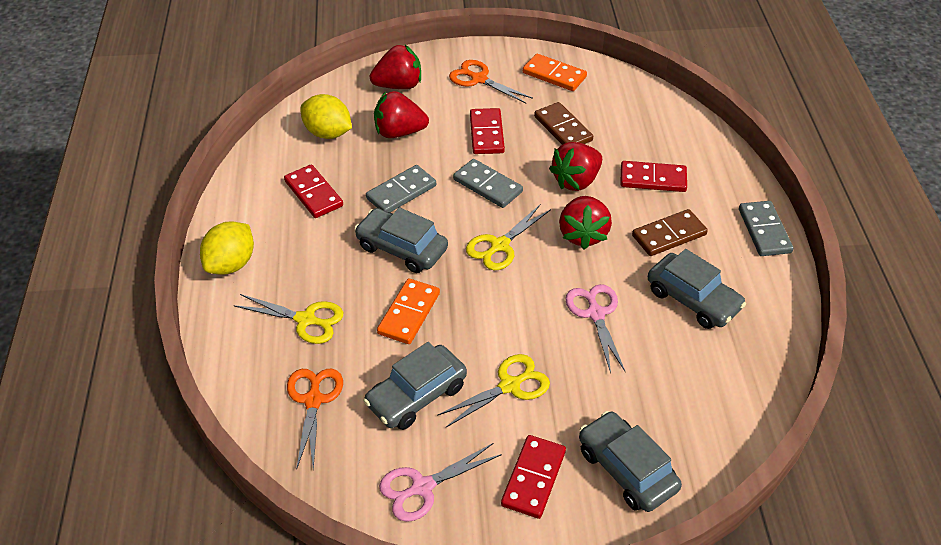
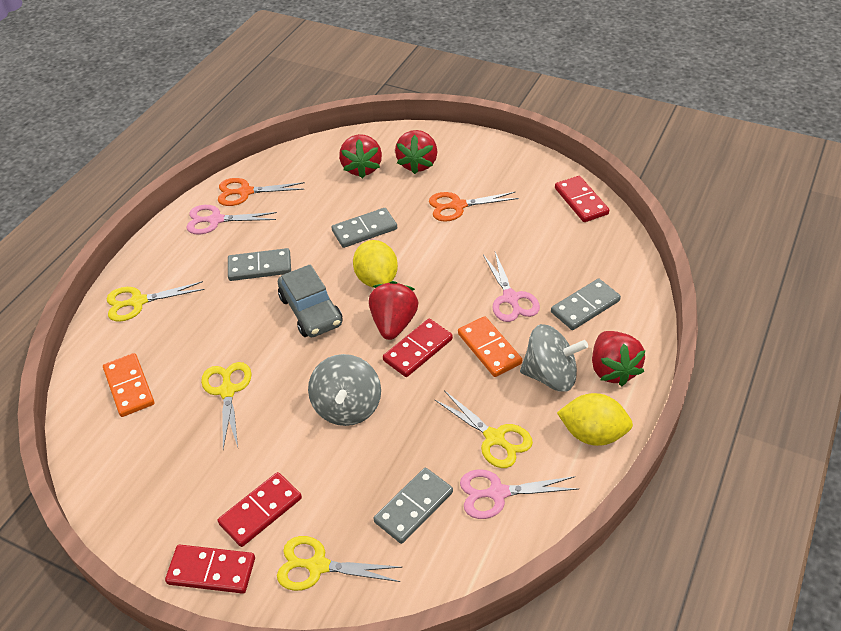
brown domino: [534,102,593,145] [632,209,708,256] = 2 -> none = 0
grey car: [354,207,448,273] [364,342,467,430] [579,411,682,512] [648,249,746,329] = 4 -> [278,264,343,337] = 1
grey domino: [366,165,436,212] [453,159,523,208] [739,201,793,256] = 3 -> [228,248,291,281] [331,208,397,248] [373,468,453,544] [551,279,621,330] = 4
grey spinning top: none = 0 -> [308,354,381,426] [520,324,588,392] = 2
pink scissors: [379,443,502,522] [565,284,626,373] = 2 -> [186,205,277,234] [460,470,578,519] [483,252,540,322] = 3
yellow scissors: [233,294,343,344] [437,354,550,427] [466,204,551,270] = 3 -> [107,281,205,322] [201,362,252,449] [277,536,403,591] [434,390,533,468] = 4

